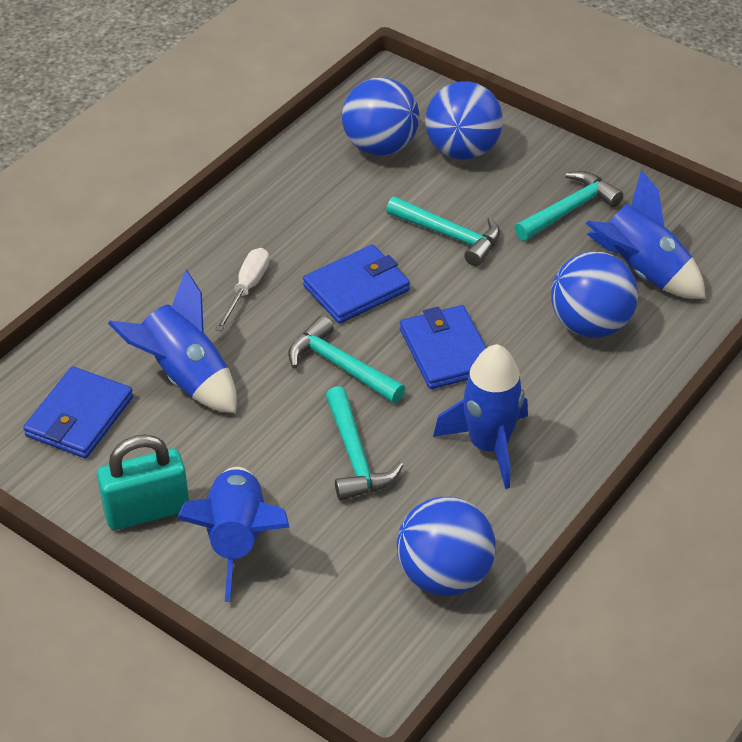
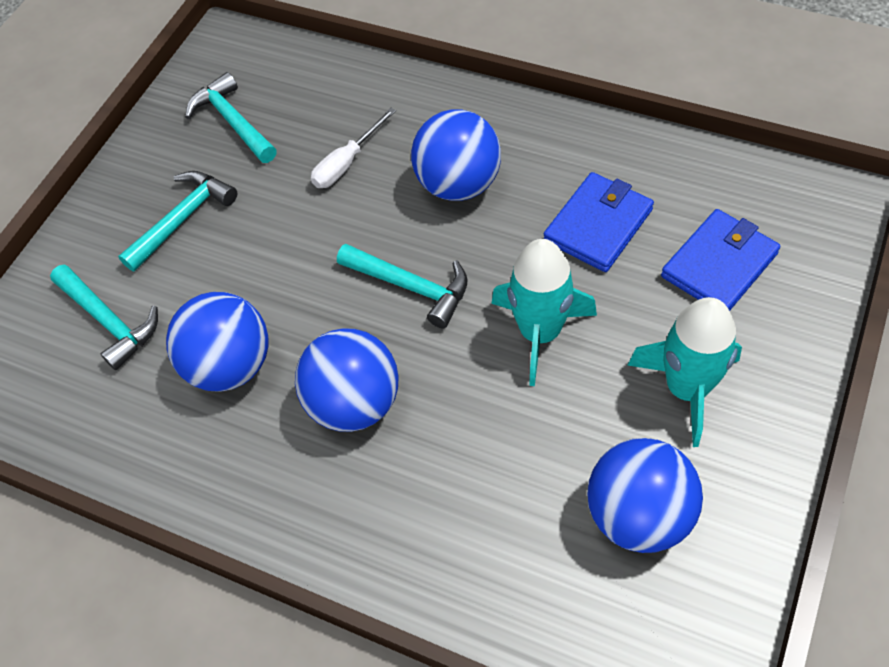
blue rocket: [108,269,237,413] [177,467,289,602] [433,344,528,489] [586,170,706,299] = 4 -> none = 0
blue wallet: [23,366,133,458] [303,245,410,324] [400,305,487,389] = 3 -> [544,172,654,272] [661,209,780,311] = 2
turquoise padlock: [97,435,189,530] = 1 -> none = 0
turquoise rocket: none = 0 -> [491,239,597,386] [628,297,742,447] = 2

